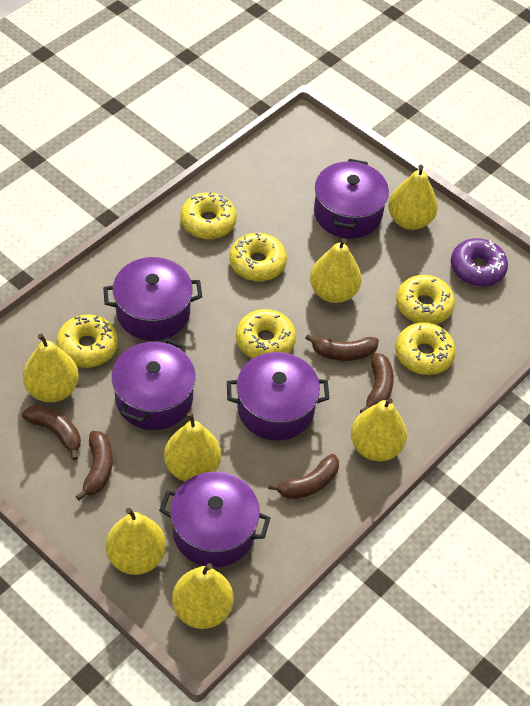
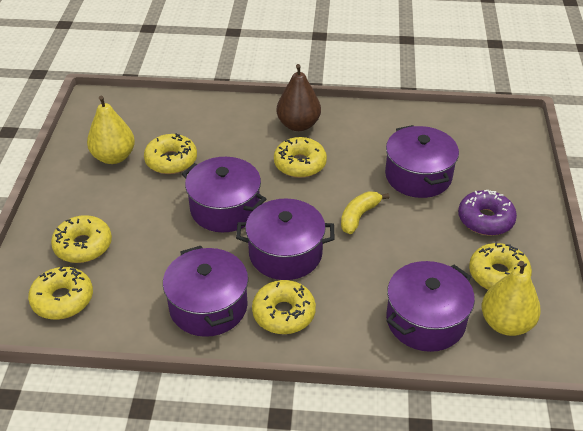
brown banana: [22,405,81,460] [76,431,113,501] [268,454,339,499] [305,334,379,361] [360,353,394,413] = 5 -> none = 0
brown pear: none = 0 -> [277,64,321,131] = 1
yellow banana: none = 0 -> [341,192,390,234] = 1
yellow pear: [23,334,79,402] [106,508,166,575] [164,412,221,482] [172,563,234,629] [310,238,362,303] [351,398,407,461] [388,165,438,230] = 7 -> [87,96,135,164] [482,261,541,336] = 2

